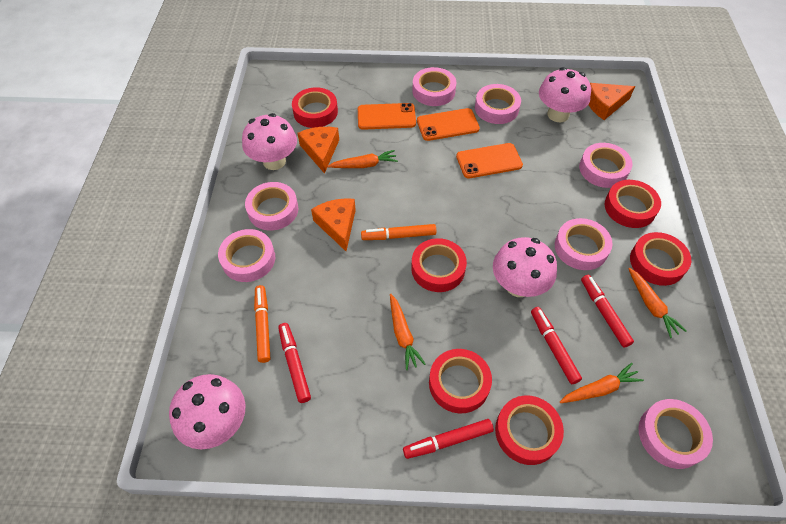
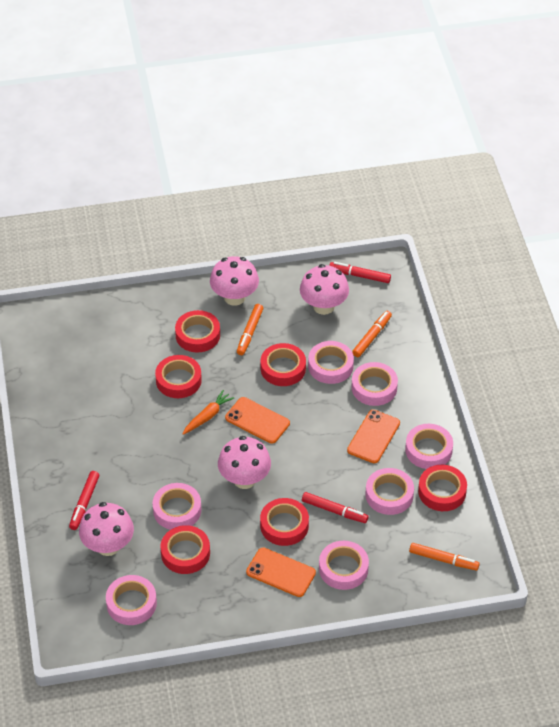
orange carrot: [327,150,398,168] [390,294,425,370] [560,363,644,403] [628,268,686,338] = 4 -> [183,390,234,435] = 1
orange cheese: [298,127,339,174] [311,198,356,251] [589,83,635,120] = 3 -> none = 0
orange marker: [254,285,270,363] [361,224,436,240] = 2 -> [237,304,263,355] [352,311,392,357] [409,543,480,571] = 3
red marker: [278,323,311,403] [403,419,494,459] [531,307,582,384] [581,275,634,348] = 4 -> [69,471,99,530] [302,492,368,523] [329,262,391,283] = 3

